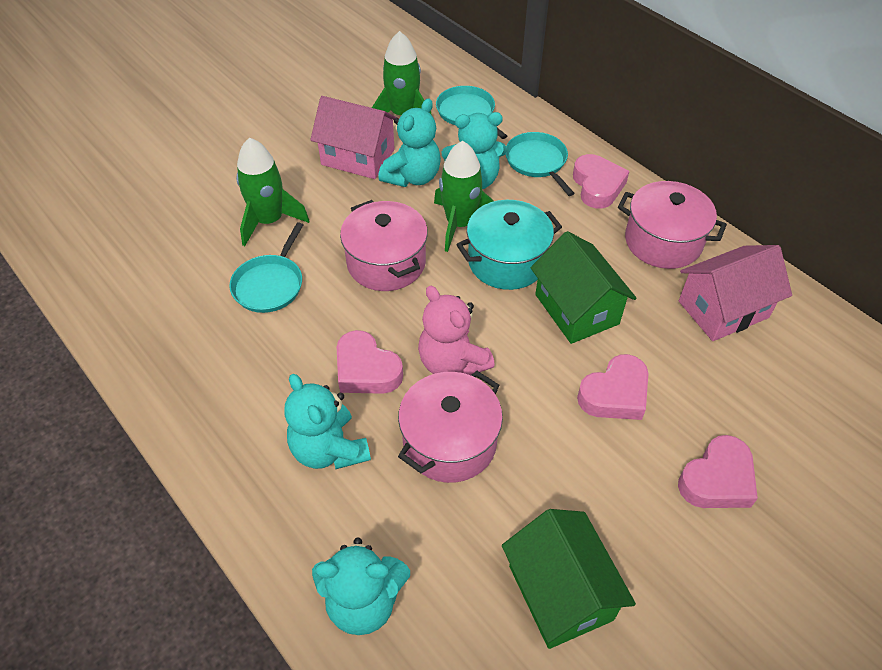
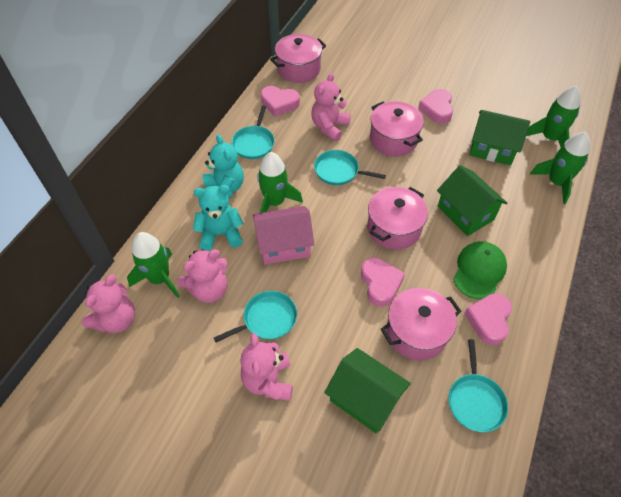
green cap: none = 0 -> [453,241,507,299] = 1
green house: [502,509,636,649] [531,231,637,344] = 2 -> [324,348,411,433] [437,165,508,236] [470,110,530,165] = 3
green rocket: [236,137,309,246] [372,31,432,115] [434,141,494,252] = 3 -> [127,232,180,298] [257,152,303,213] [526,86,581,147] [530,132,590,204] = 4
pink house: [310,96,397,179] [679,245,792,341] = 2 -> [253,206,315,265] = 1
pink pot: [340,200,428,291] [398,371,503,483] [618,181,727,269] = 3 -> [270,34,326,83] [367,187,428,250] [370,101,424,157] [381,288,462,360] = 4
pink teddy bear: [418,285,495,375] = 1 -> [82,274,135,333] [177,249,228,303] [240,333,293,401] [311,73,351,141] = 4
turquoise pan: [229,222,303,313] [436,86,507,139] [505,132,574,196] = 3 -> [214,291,297,342] [231,106,275,159] [314,150,386,185] [449,339,508,432] = 4
turquoise pot: [456,200,562,290] = 1 -> none = 0
turquoise teddy bear: [284,374,371,469] [312,538,410,635] [378,98,441,187] [442,112,507,189] = 4 -> [193,185,244,251] [203,134,244,198] = 2

